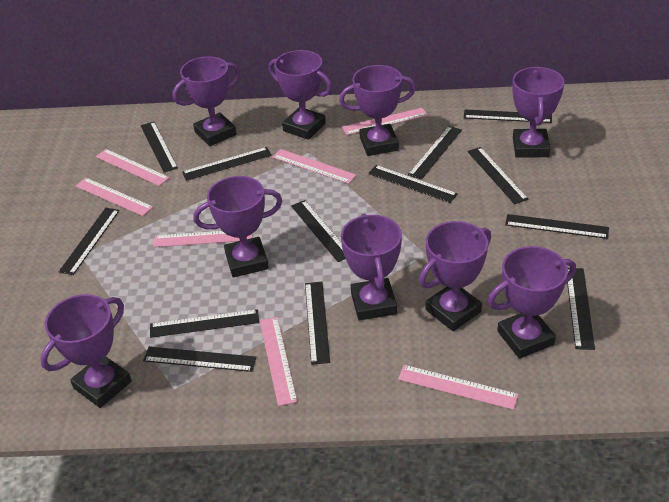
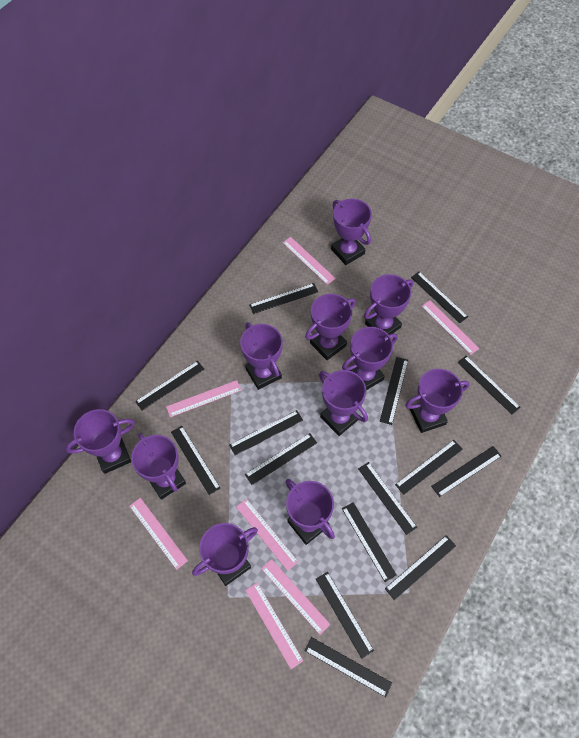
black ruler: [59,208,120,275] [141,122,178,172] [143,347,257,372] [150,309,259,338] [182,147,272,181] [291,200,346,262] [305,282,330,365] [368,165,458,203] [408,126,462,179] [464,109,552,123] [467,147,528,204] [505,214,609,239] [567,268,595,350] = 13 -> [135,361,205,410] [171,426,220,495] [229,410,303,455] [245,433,317,485] [249,283,318,314] [305,637,392,697] [316,572,374,659] [342,502,397,582] [358,462,417,535] [380,357,408,425] [385,535,456,600] [395,440,463,495] [411,272,468,323] [431,446,501,497] [457,356,521,415] = 15
purple trophy: [40,294,132,408] [173,56,240,146] [193,176,282,278] [269,50,332,140] [339,65,416,156] [341,214,402,321] [419,221,491,331] [488,246,576,359] [512,67,564,158] = 9 -> [65,409,135,474] [131,433,186,500] [192,523,258,586] [240,322,283,390] [286,479,335,545] [305,294,356,360] [319,370,368,436] [331,199,372,265] [342,327,398,390] [364,274,414,334] [405,369,470,433] = 11

